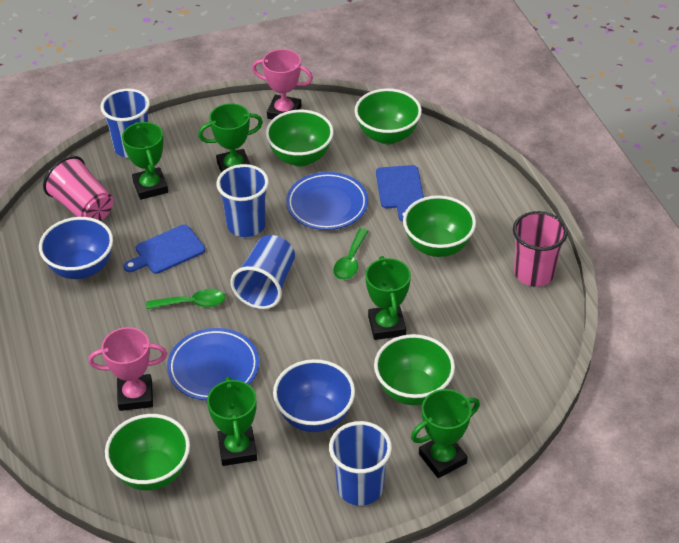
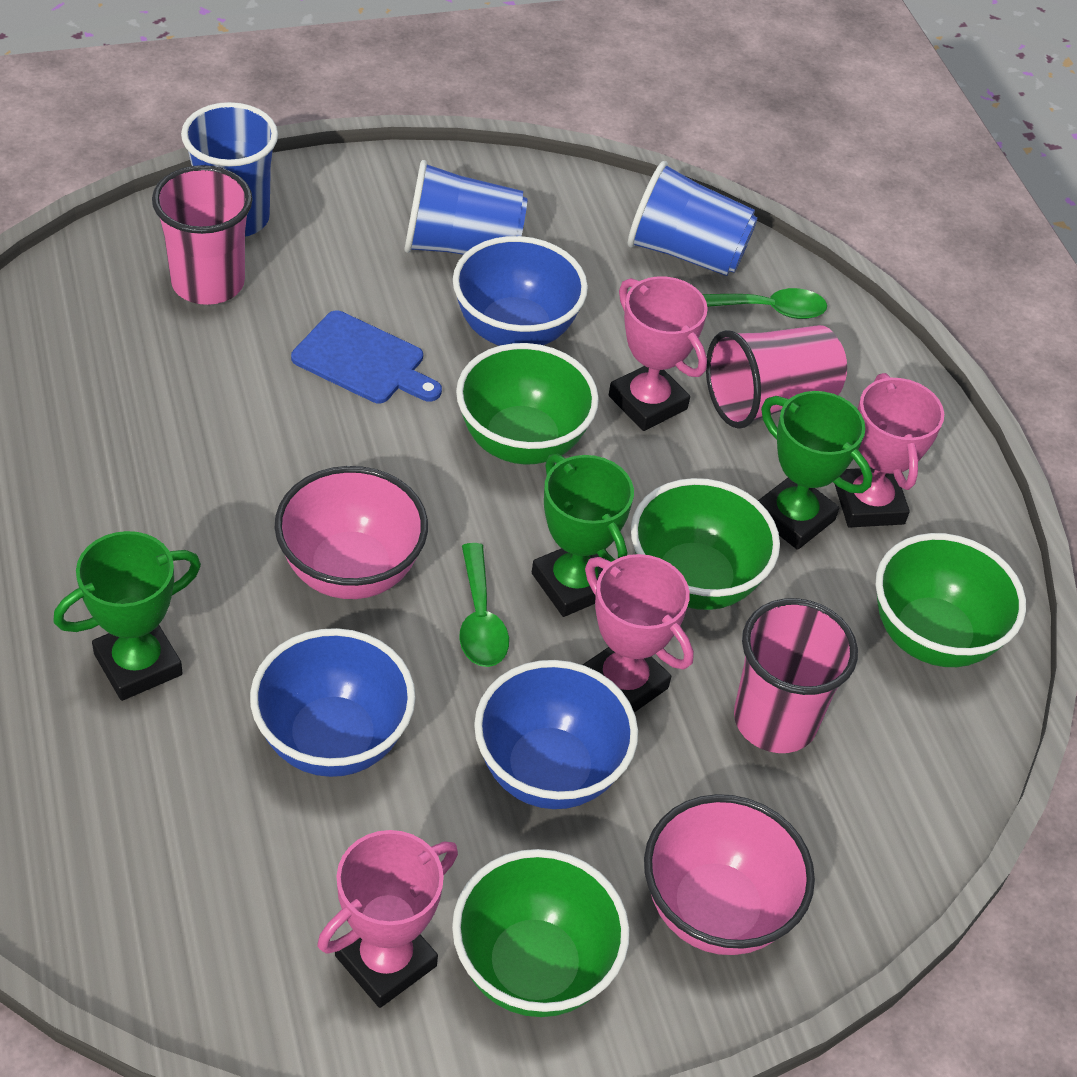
blue bowl: [39,217,113,279] [273,359,355,432] = 2 -> [250,628,415,777] [453,236,588,346] [474,660,638,809] = 3
blue cup: [100,88,150,158] [216,164,269,237] [230,235,295,309] [329,421,392,506] = 4 -> [181,102,278,237] [405,160,528,255] [628,161,758,276] = 3
blue cutting board: [124,225,205,274] [376,165,424,221] = 2 -> [291,310,442,403] = 1
blue plate: [167,328,259,401] [286,172,368,230] = 2 -> none = 0
green bowl: [105,414,190,490] [265,110,334,167] [355,88,422,144] [374,334,455,405] [403,195,476,257] = 5 -> [452,849,629,1017] [456,343,599,465] [631,478,780,610] [876,533,1026,667] = 4
green trophy: [122,122,168,200] [198,103,263,173] [207,377,257,466] [365,256,411,340] [411,389,480,478] = 5 -> [53,531,201,701] [532,454,634,617] [758,391,872,550] = 3
pink bowl: none = 0 -> [275,466,428,599] [644,794,815,955] = 2
pink cup: [43,156,113,221] [513,211,568,287] = 2 -> [152,165,253,305] [706,325,847,429] [734,598,858,753] = 3
pink trophy: [88,327,167,411] [252,49,313,119] = 2 -> [318,830,458,1008] [583,554,694,713] [609,276,708,431] [835,373,944,527] = 4

